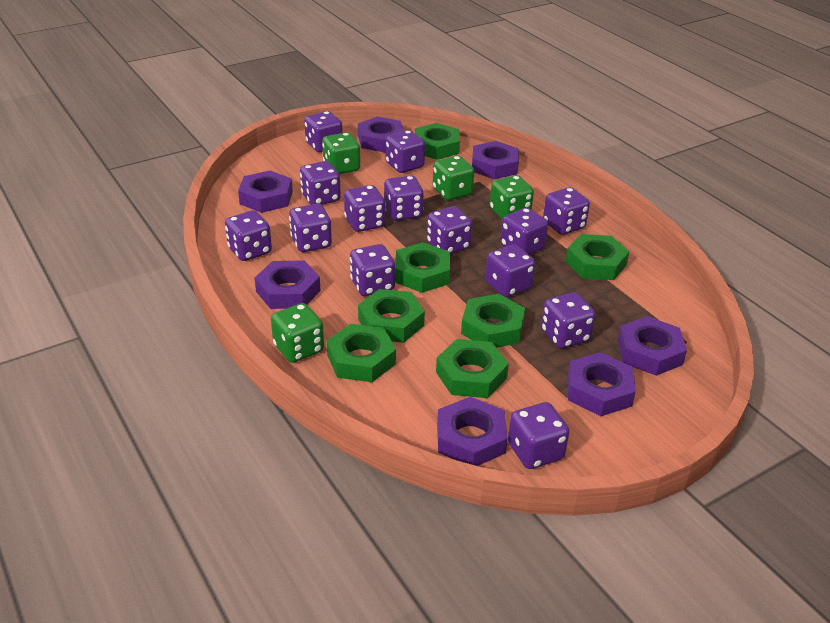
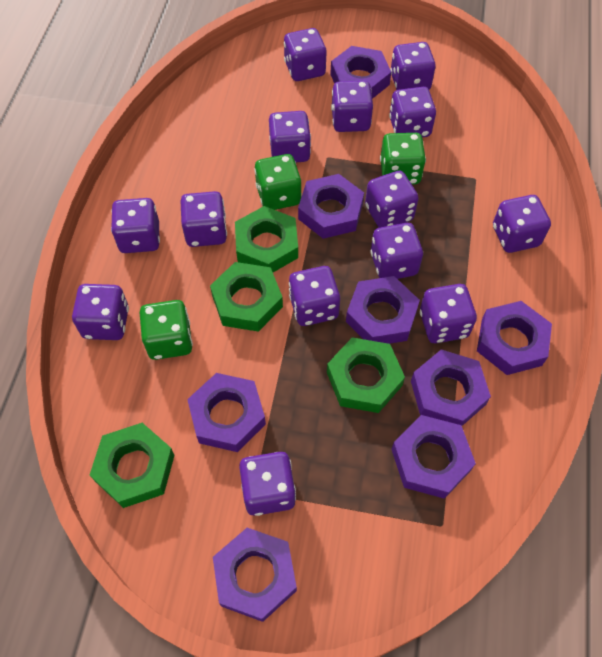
green dice: [271,303,324,363] [322,132,360,174] [433,156,474,200] [490,175,534,220] = 4 -> [140,300,193,360] [254,154,302,210] [380,133,426,184] = 3
green nut: [327,324,396,382] [358,289,425,343] [395,242,450,293] [415,123,460,160] [436,339,509,398] [461,294,525,348] [566,234,629,280] = 7 -> [90,423,175,508] [210,262,283,332] [235,206,298,272] [327,337,405,413] = 4
purple nut: [238,170,293,213] [255,261,321,309] [358,117,404,153] [437,397,508,466] [472,141,519,180] [568,352,636,416] [617,316,687,376] = 7 -> [187,373,266,452] [213,528,297,622] [298,174,364,239] [330,46,391,99] [346,276,420,344] [392,415,476,499] [411,349,491,426] [477,301,552,375] = 8

